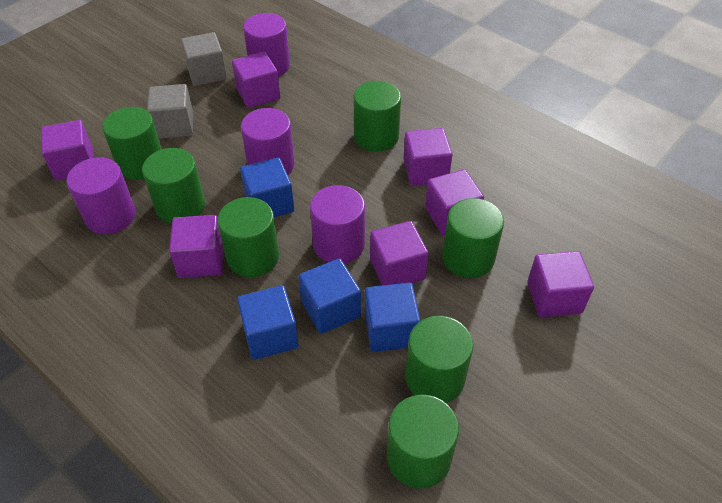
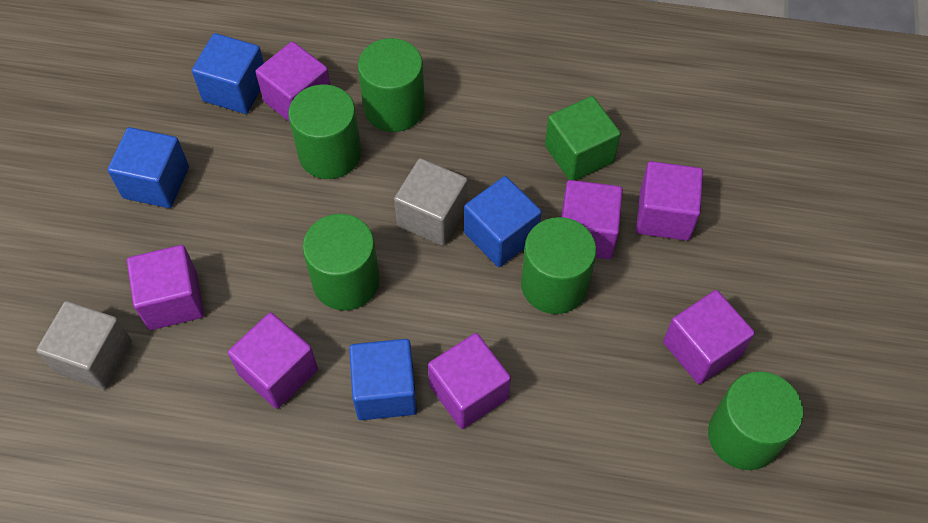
green cube: none = 0 -> [545,96,621,180] = 1
green cylinder: [102,107,162,180] [142,148,205,224] [217,197,279,277] [354,81,401,152] [387,395,459,489] [405,316,473,403] [442,198,504,278] = 7 -> [288,84,361,179] [303,214,380,310] [358,38,425,132] [521,217,597,314] [708,371,803,470] = 5
purple cylinder: [67,157,136,234] [241,108,295,175] [243,13,290,76] [310,185,365,264] = 4 -> none = 0

